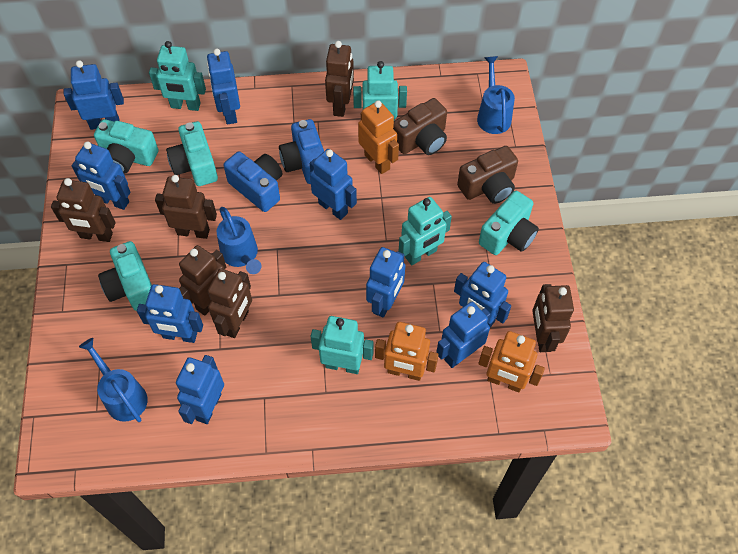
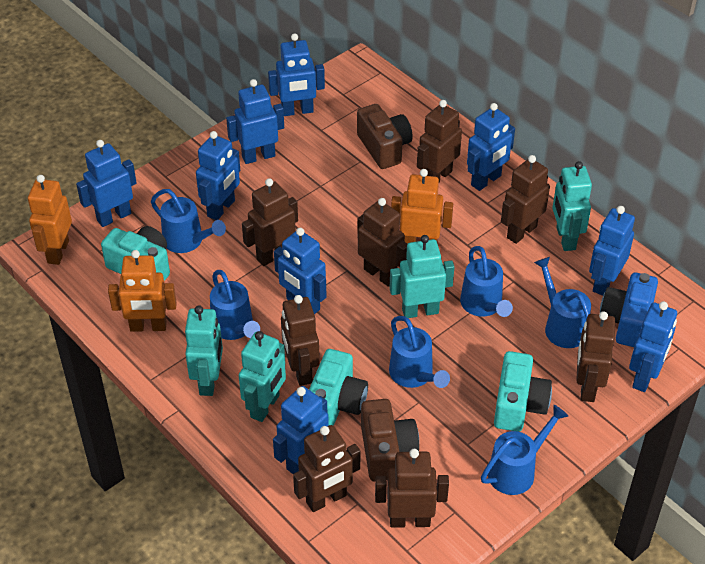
blue camera: [224,151,282,212] [279,119,324,184] = 2 -> [600,272,658,347] = 1
blue watering can: [79,338,148,422] [217,207,261,274] [477,56,515,134] = 3 -> [151,189,226,253] [210,270,260,340] [389,316,450,388] [460,246,513,317] [481,405,568,495] [534,257,591,348] = 6
brown robot: [51,178,116,242] [155,175,217,239] [179,245,226,316] [208,268,252,338] [325,41,354,117] [532,284,574,352] = 6 -> [242,178,298,266] [281,295,320,386] [293,425,360,512] [357,198,407,287] [375,449,449,528] [417,100,462,183] [501,155,550,244] [576,311,615,402] = 8
turquoise camera: [94,119,159,174] [98,241,152,311] [166,121,218,186] [479,191,539,255] = 4 -> [101,226,170,281] [309,349,368,426] [494,351,552,432] = 3

